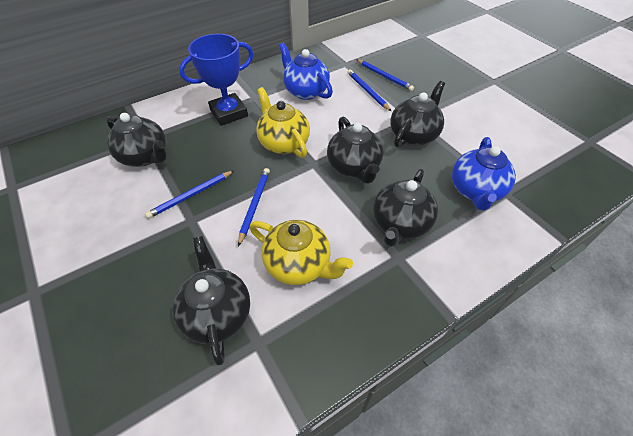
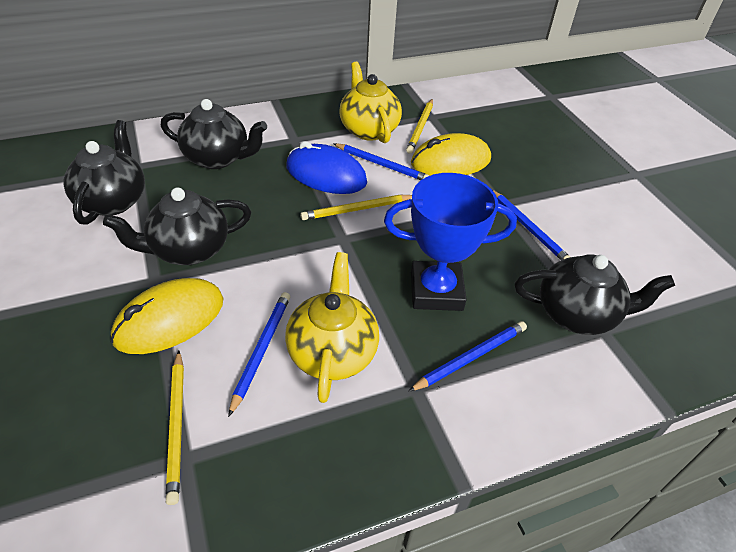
black teapot: [106,113,167,167] [172,236,250,365] [327,117,384,184] [373,169,438,247] [390,81,445,148] = 5 -> [63,120,145,225] [103,187,251,265] [161,99,267,169] [515,255,675,335] = 4
blue mouse: none = 0 -> [286,141,367,194] = 1
blue teapot: [279,43,333,100] [452,137,516,211] = 2 -> none = 0
yellow mouse: none = 0 -> [111,278,223,354] [411,133,491,176] = 2
yellow pencil: none = 0 -> [166,350,184,505] [300,195,412,220] [406,99,433,154] = 3

